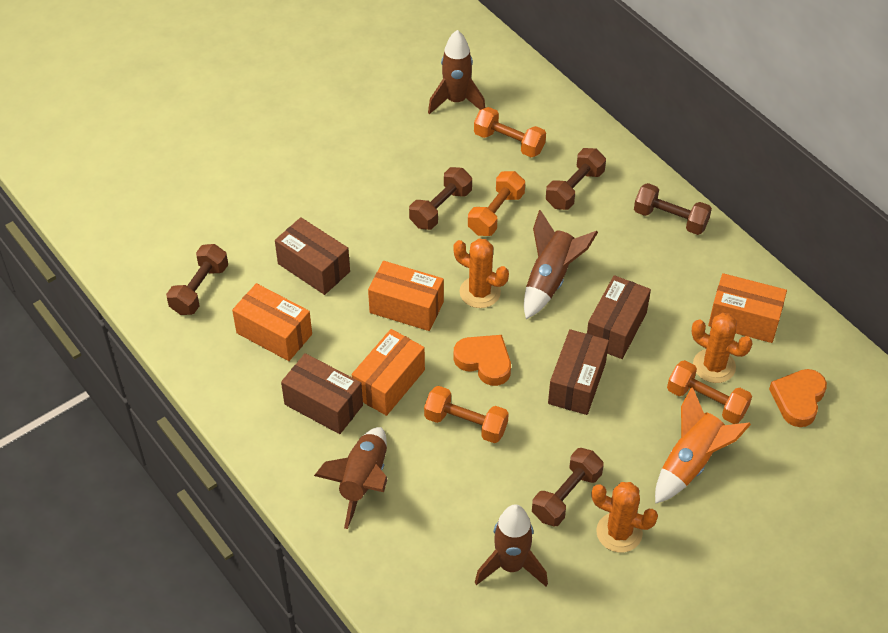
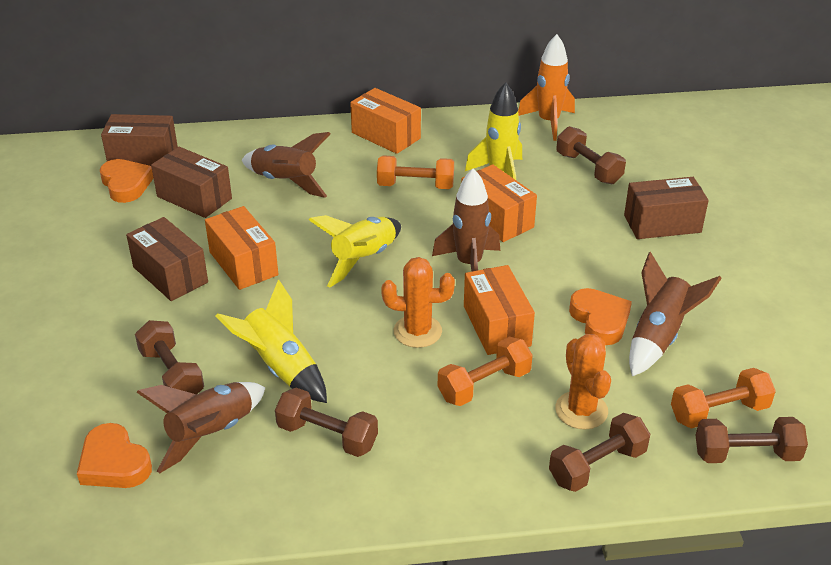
orange cactus: [453,238,509,308] [592,482,658,553] [692,313,753,383] = 3 -> [381,257,455,348] [555,334,611,429] = 2
orange dumbbell: [424,386,509,443] [468,171,525,236] [474,107,546,157] [667,360,752,424] = 4 -> [377,155,454,189] [438,337,533,406] [671,368,776,429] = 3
orange heart: [454,335,511,386] [769,369,827,427] = 2 -> [77,423,152,488] [100,159,154,203] [569,288,632,345] = 3
yellow rocket: none = 0 -> [216,279,327,403] [309,215,401,288] [465,82,522,180] = 3

